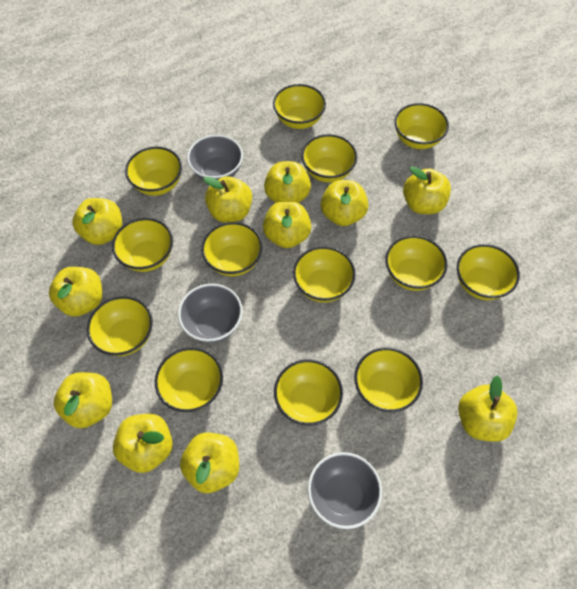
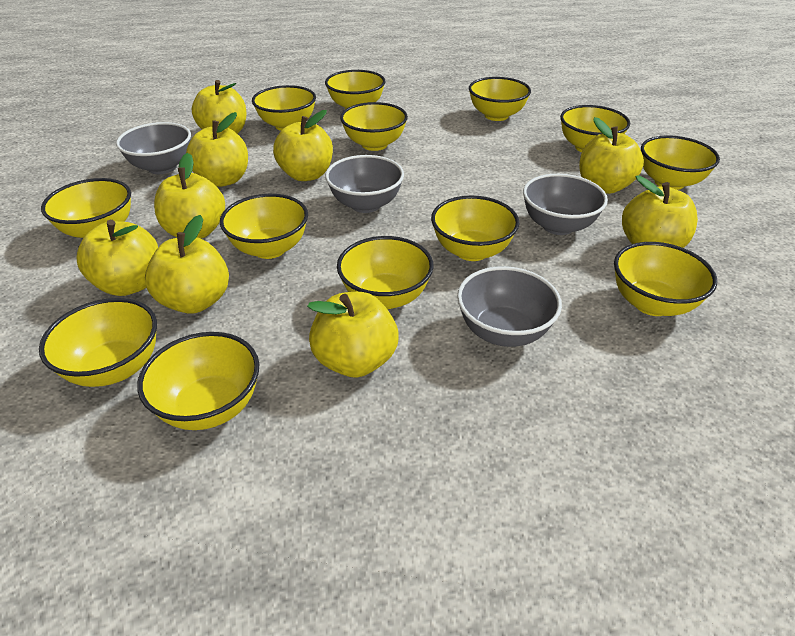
grey bowl: [178,284,243,343] [187,135,243,180] [308,452,382,529] = 3 -> [116,122,191,174] [325,155,404,213] [457,266,562,347] [523,174,608,235] = 4
yellow apple: [49,267,102,317] [54,372,112,428] [72,198,122,245] [113,414,173,473] [180,432,239,493] [203,176,252,223] [263,201,311,248] [264,161,311,203] [321,180,368,226] [403,166,451,214] [458,375,518,442] = 11 -> [77,220,158,296] [145,215,229,314] [154,153,225,239] [186,112,248,187] [192,80,246,134] [273,110,333,181] [307,292,399,378] [579,117,644,194] [622,176,698,248] = 9

